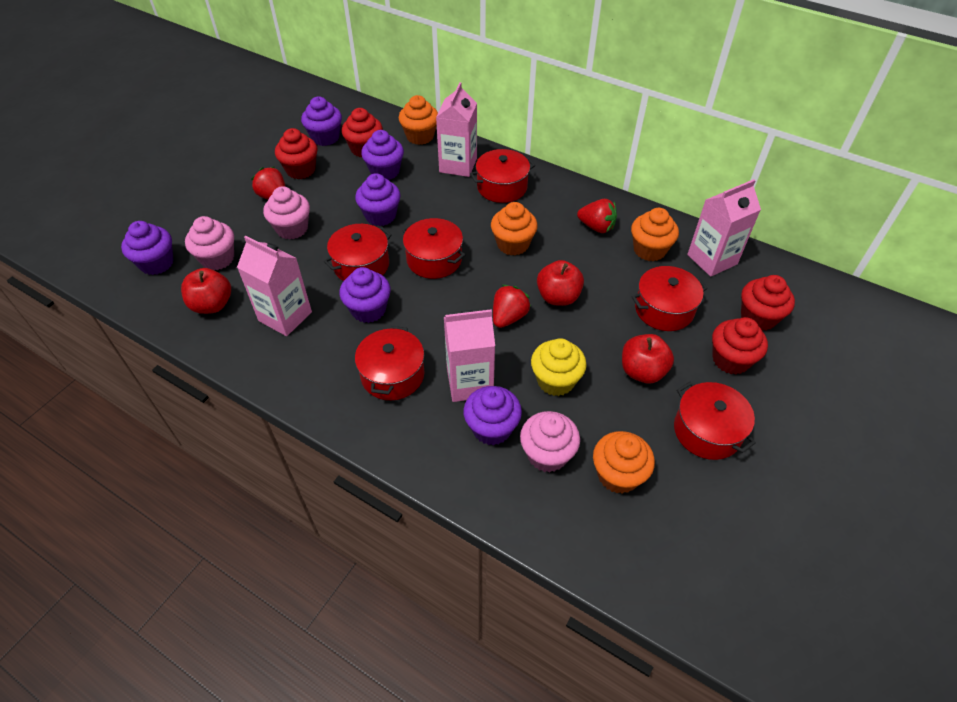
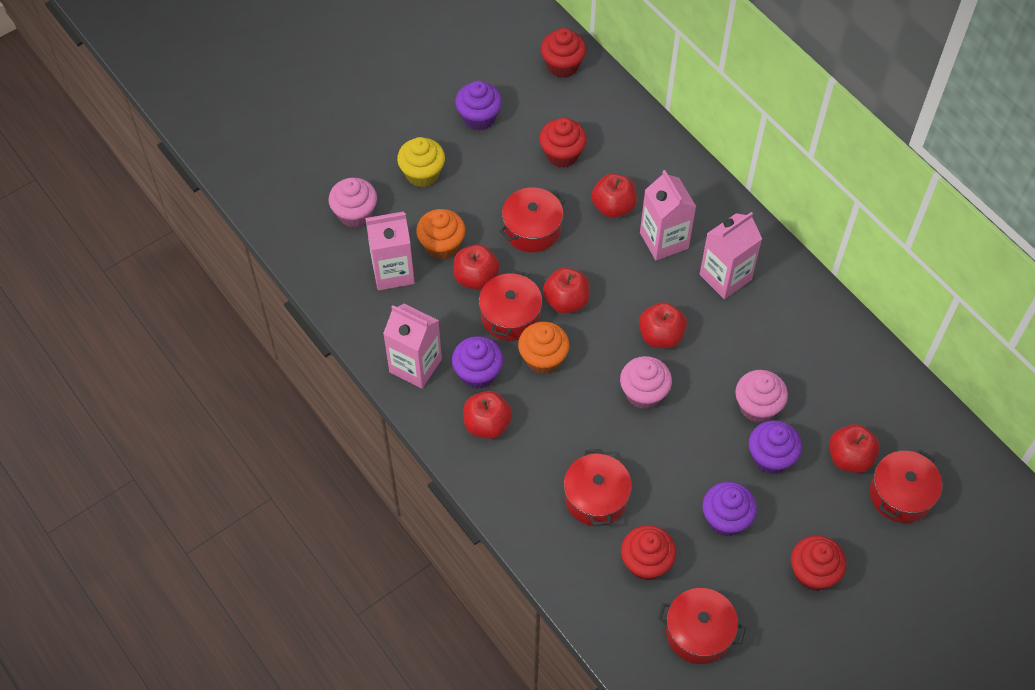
orange cupcake: [399,95,438,145] [491,202,538,256] [593,431,655,494] [631,208,679,261] = 4 -> [416,209,465,260] [518,322,570,374] = 2
purple cupcake: [121,221,174,275] [301,96,342,146] [340,267,391,323] [355,173,401,226] [361,130,404,180] [463,386,522,445] = 6 -> [452,336,503,389] [455,81,502,131] [702,482,757,536] [749,420,802,474] = 4
red apple: [181,268,231,314] [537,260,584,306] [622,334,674,384] = 3 -> [453,244,500,290] [463,391,512,439] [543,268,590,313] [591,174,637,218] [639,302,687,348] [829,424,880,473] = 6
red pot: [324,224,392,281] [355,326,424,400] [402,218,465,279] [470,149,535,203] [632,266,708,331] [674,382,756,460] = 6 -> [479,270,542,341] [499,187,565,252] [564,449,632,526] [658,588,746,664] [870,449,942,523] = 5
red strawberry: [251,167,286,200] [493,285,531,328] [577,199,617,233] = 3 -> none = 0

